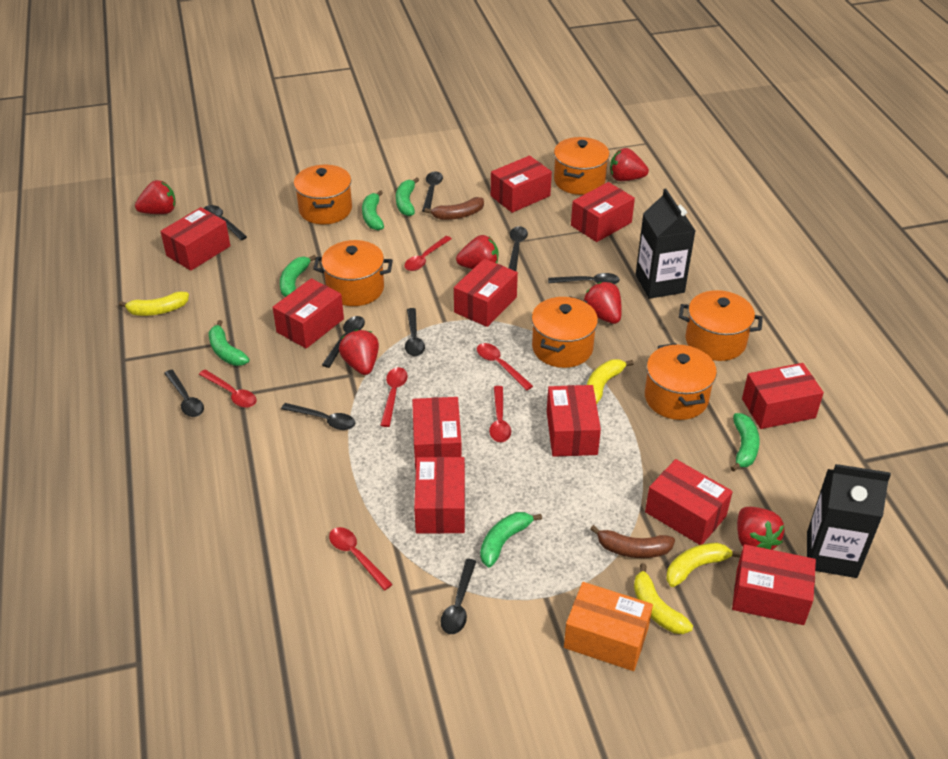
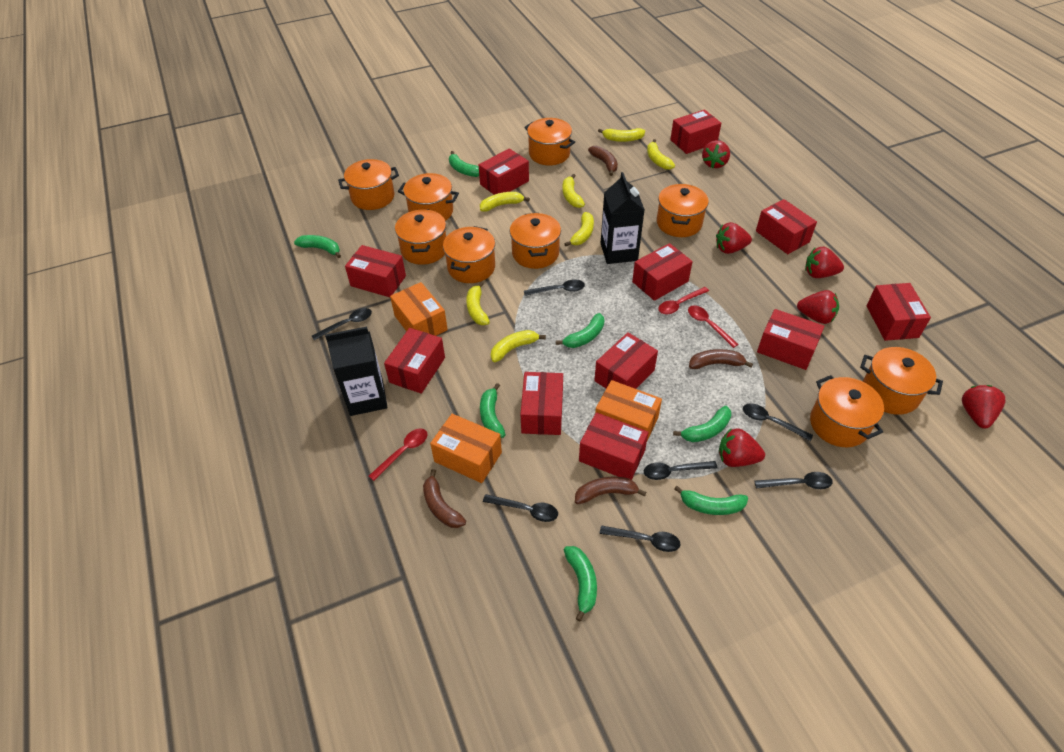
black spoon: [164,370,204,417] [204,205,247,240] [281,403,355,430] [322,316,365,368] [405,308,425,356] [422,171,443,212] [441,559,476,634] [509,226,528,271] [548,273,620,284] = 9 -> [312,308,372,340] [483,494,558,522] [524,279,585,296] [600,525,680,552] [644,461,718,480] [743,403,813,441] [754,472,833,489] = 7
brown banana: [424,197,484,220] [590,525,675,558] = 2 -> [423,469,466,528] [575,477,646,504] [588,146,618,176] [689,349,753,369] = 4
green banana: [209,320,250,366] [280,255,316,297] [362,190,384,231] [396,177,419,216] [480,512,542,567] [731,413,760,472] = 6 -> [294,235,341,258] [449,151,479,177] [480,383,506,438] [556,313,605,348] [564,546,597,622] [673,406,731,442] [674,486,748,515] = 7
orange box: [564,582,653,671] = 1 -> [390,282,448,336] [430,414,502,483] [595,380,662,440] = 3
orange pot: [294,165,352,224] [313,240,393,306] [531,296,598,368] [554,137,610,195] [645,343,717,420] [679,290,763,361] = 6 -> [338,159,399,210] [395,209,446,265] [398,173,459,221] [443,226,495,283] [510,213,561,269] [524,118,575,165] [657,184,709,237] [810,375,884,447] [860,347,943,415] = 9
red spoon: [199,370,257,408] [329,527,393,590] [380,367,408,427] [404,236,452,271] [477,343,533,390] [489,386,511,442] = 6 -> [369,428,427,481] [658,287,709,314] [688,305,739,348] = 3
yellow banana: [119,291,189,316] [587,359,634,404] [634,563,693,634] [666,543,741,587] = 4 -> [466,282,490,325] [480,192,530,212] [491,330,546,362] [562,174,585,208] [564,212,594,246] [598,128,645,142] [647,139,675,170] = 7

